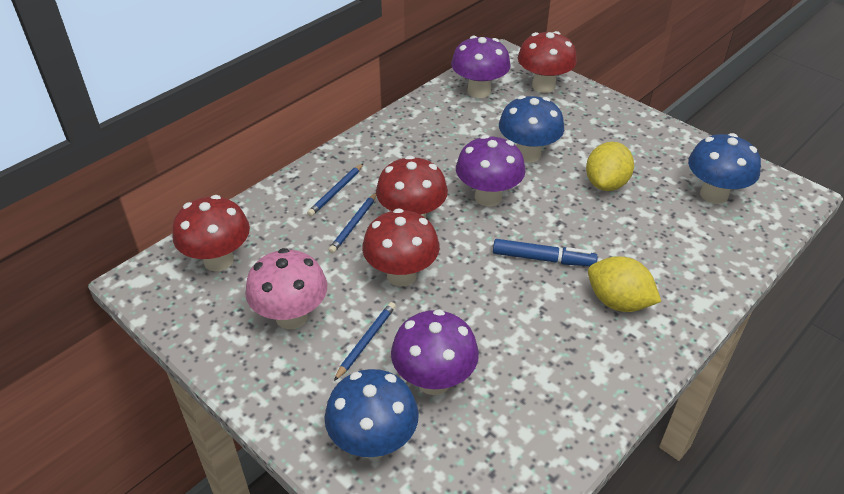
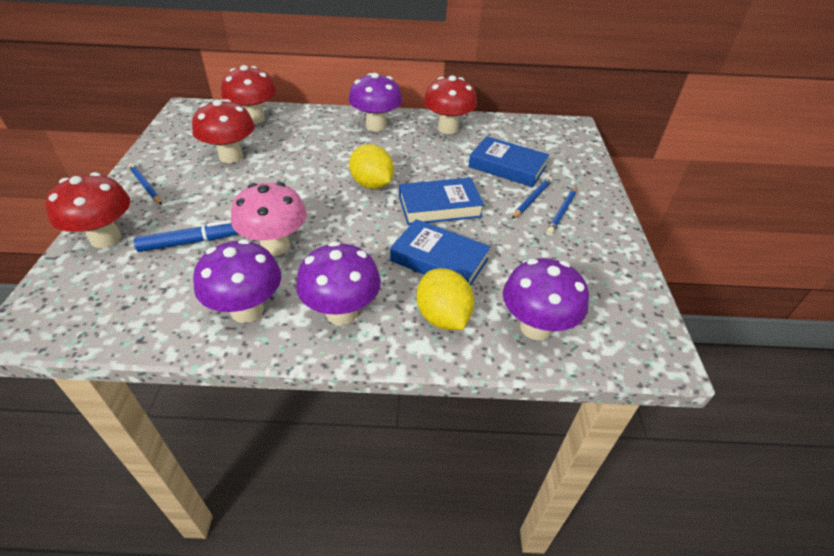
blue book: none = 0 -> [390,219,491,286] [399,178,484,225] [468,136,549,187] = 3
blue mushroom: [325,369,419,459] [499,95,564,163] [688,133,761,204] = 3 -> none = 0
purple mushroom: [391,309,479,395] [451,36,511,98] [456,135,525,207] = 3 -> [193,239,281,323] [296,242,381,325] [349,73,402,132] [503,258,589,340] = 4

